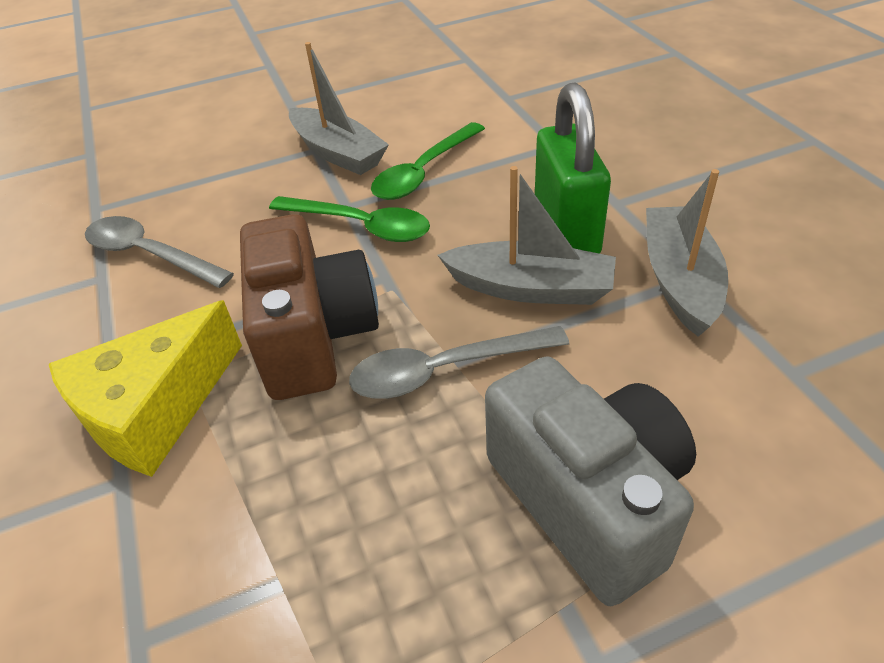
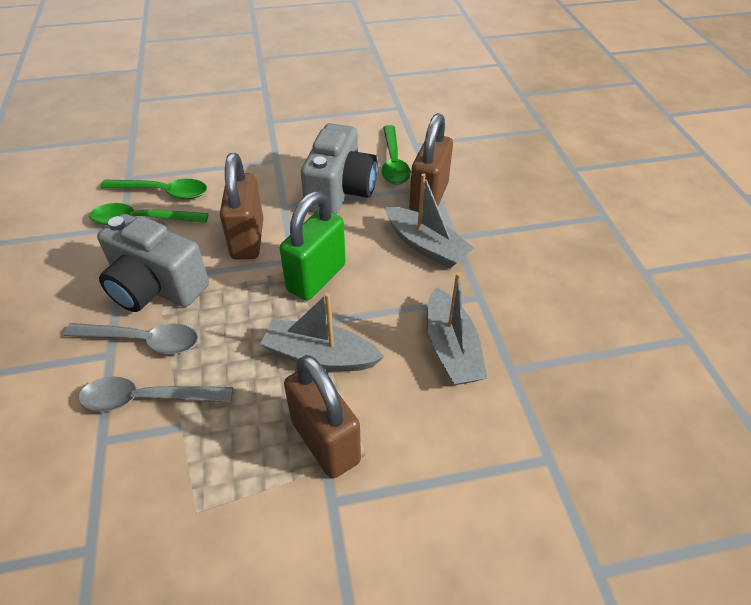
brown camera: [240,214,379,400] = 1 -> none = 0
brown padlock: none = 0 -> [220,153,263,259] [284,355,361,479] [409,113,453,213] = 3
green spoon: [269,196,430,242] [371,122,485,200] = 2 -> [90,203,209,225] [100,179,207,199] [381,125,411,185] = 3
grey camera: [485,356,696,606] = 1 -> [97,214,209,312] [301,123,378,214] = 2
yellow cheese: [49,300,242,477] = 1 -> none = 0

